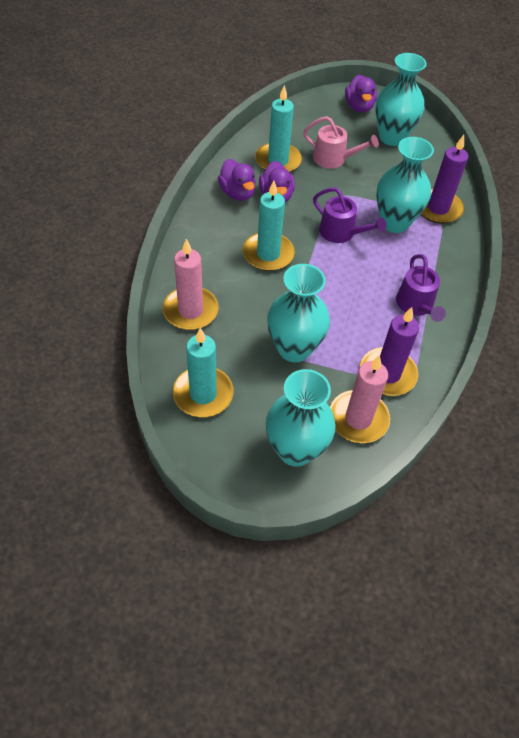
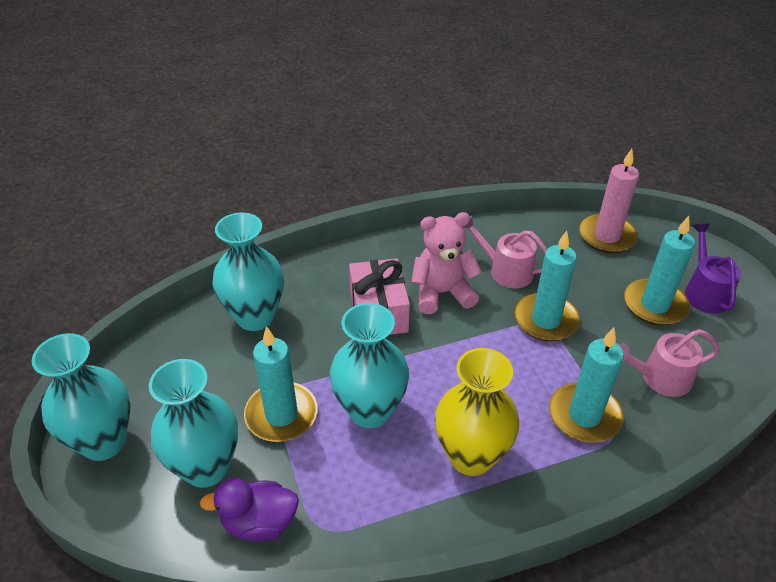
pink candle: [163,239,219,330] [330,355,390,443] = 2 -> [579,149,639,253] = 1
pink gift: none = 0 -> [349,258,410,335] = 1
pink teddy bear: none = 0 -> [411,212,482,314] = 1
pink watering can: [303,116,379,169] = 1 -> [463,216,547,288] [618,329,720,397] = 2
purple candle: [360,307,419,396] [421,135,468,224] = 2 -> none = 0
purple duck: [218,159,256,201] [259,161,295,202] [345,75,377,113] = 3 -> [200,478,299,542] = 1
purple watering can: [313,188,386,243] [396,254,446,322] = 2 -> [685,223,741,314] = 1
turquoise candle: [173,328,234,417] [243,181,295,271] [255,85,302,173] = 3 -> [244,326,318,442] [514,231,580,341] [549,328,624,443] [624,216,695,325] = 4
yellow vase: none = 0 -> [435,348,519,476] = 1

